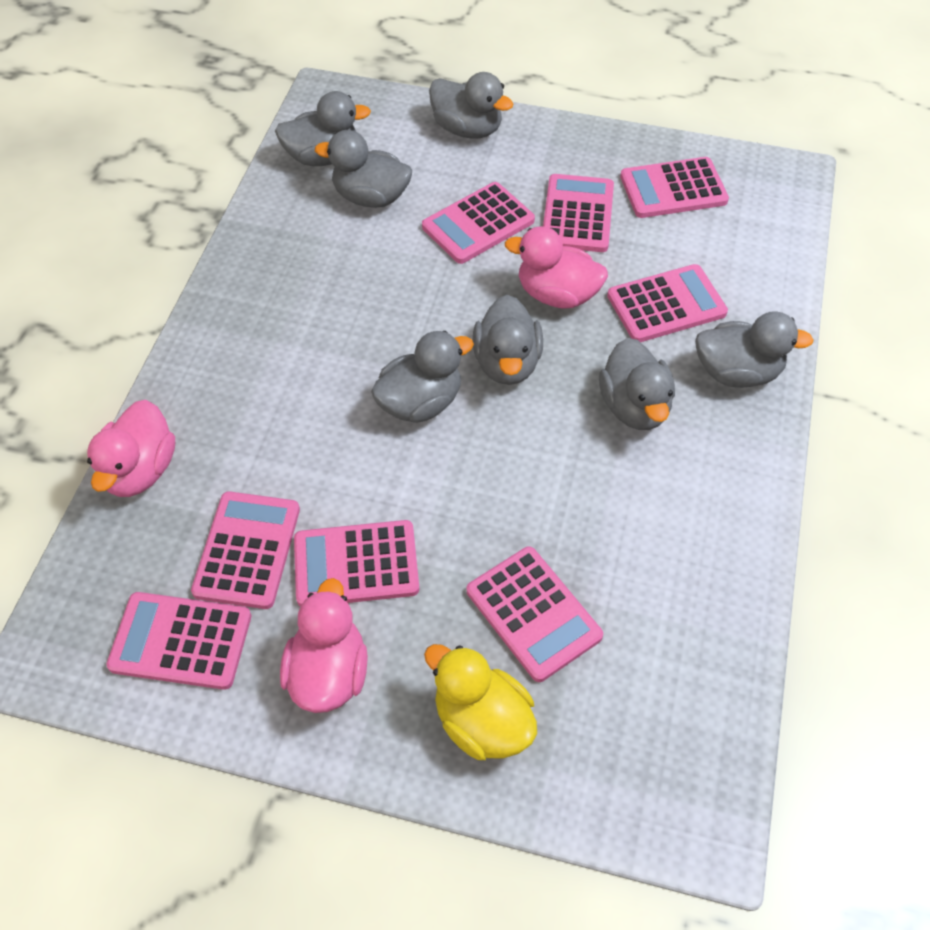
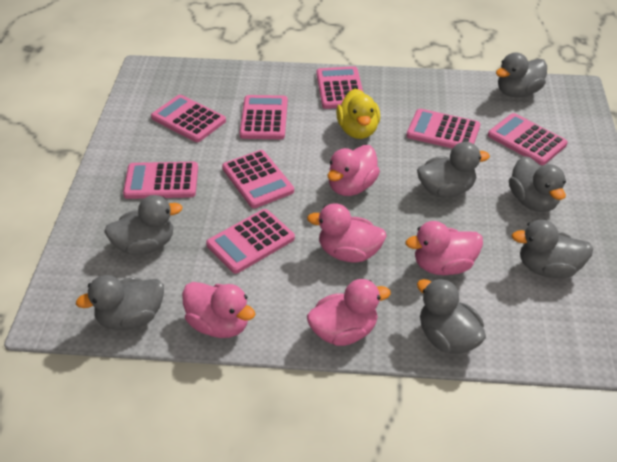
pink duck: [87,400,175,497] [280,578,368,713] [505,226,608,309] = 3 -> [182,282,255,338] [307,203,387,263] [307,279,391,346] [328,145,380,196] [406,221,483,275] = 5

